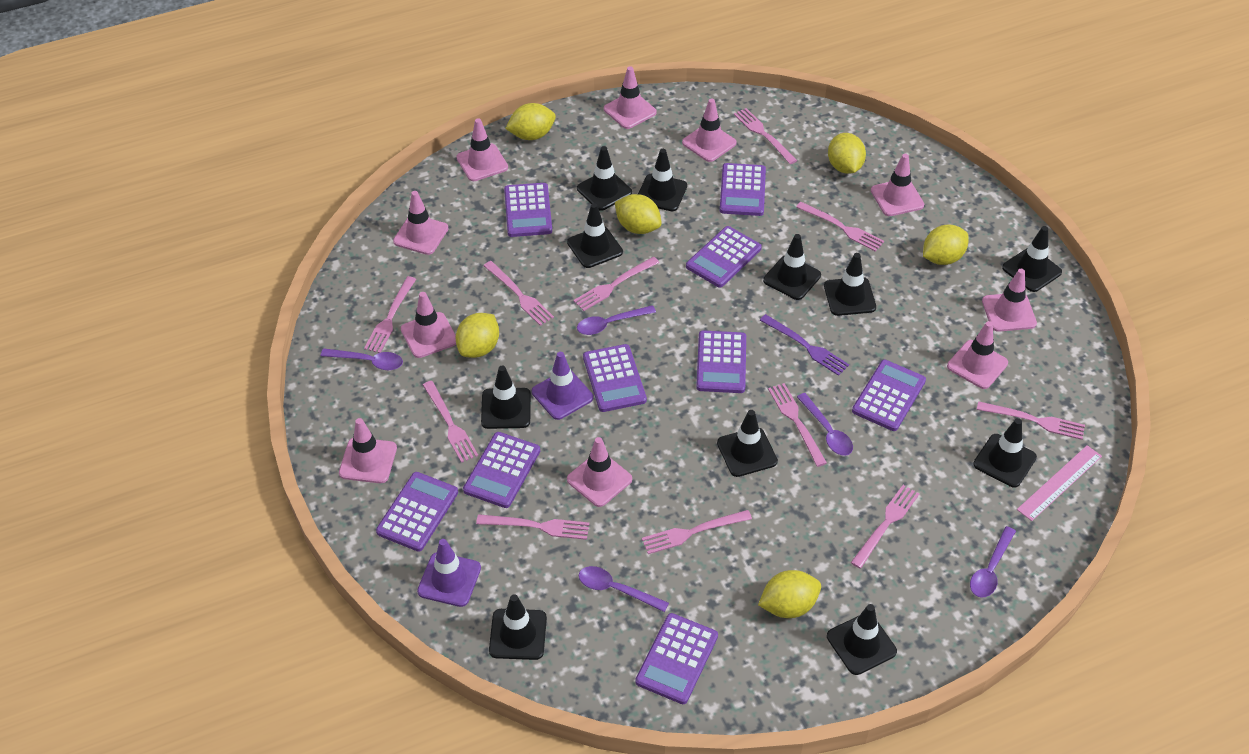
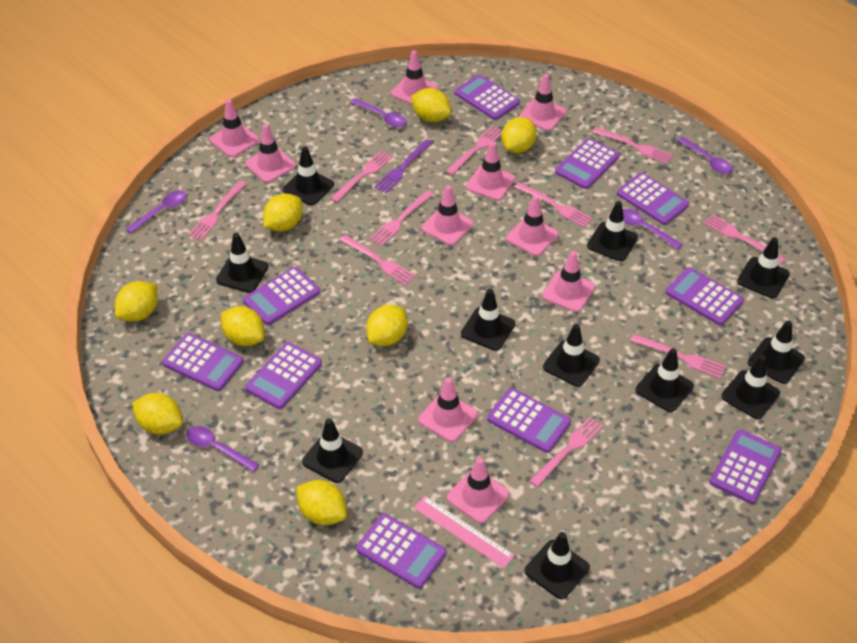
pink fork: [364,276,416,353] [423,381,478,463] [476,514,589,540] [483,261,554,326] [573,257,659,311] [642,510,752,554] [734,108,797,164] [768,383,827,467] [796,202,884,252] [851,485,920,569] [977,401,1085,440] = 11 -> [188,180,247,241] [330,150,393,203] [340,235,416,286] [369,190,434,246] [445,126,502,175] [514,182,593,228] [529,416,603,487] [593,127,673,164] [630,334,726,378] [704,214,786,264] = 10
purple calculator: [376,472,458,552] [463,432,540,508] [504,183,552,237] [583,344,647,412] [635,613,718,704] [686,226,762,288] [696,330,746,393] [720,163,766,216] [852,360,926,431] = 9 -> [162,333,244,391] [243,267,320,325] [245,342,322,409] [356,514,446,589] [454,74,520,120] [487,388,571,453] [555,138,620,189] [617,173,689,225] [665,267,744,326] [710,429,782,504] = 10
purple traffic cone: [417,539,481,607] [532,352,593,420] = 2 -> none = 0
yellow lemon: [455,313,499,358] [505,103,556,140] [615,194,662,234] [758,570,821,618] [828,133,866,174] [923,225,969,265] = 6 -> [115,281,158,322] [132,393,183,435] [221,306,265,346] [263,193,303,231] [297,480,347,525] [366,305,408,346] [411,88,451,122] [501,117,536,153] = 8

